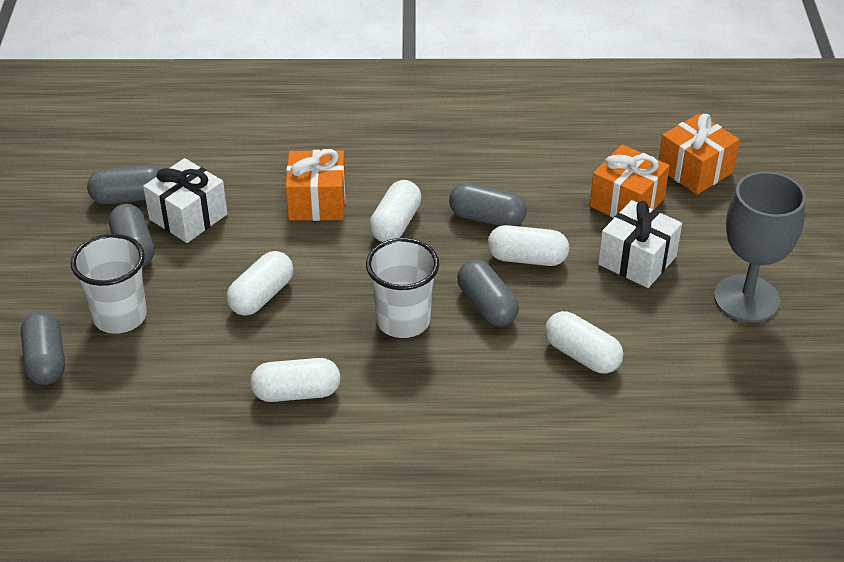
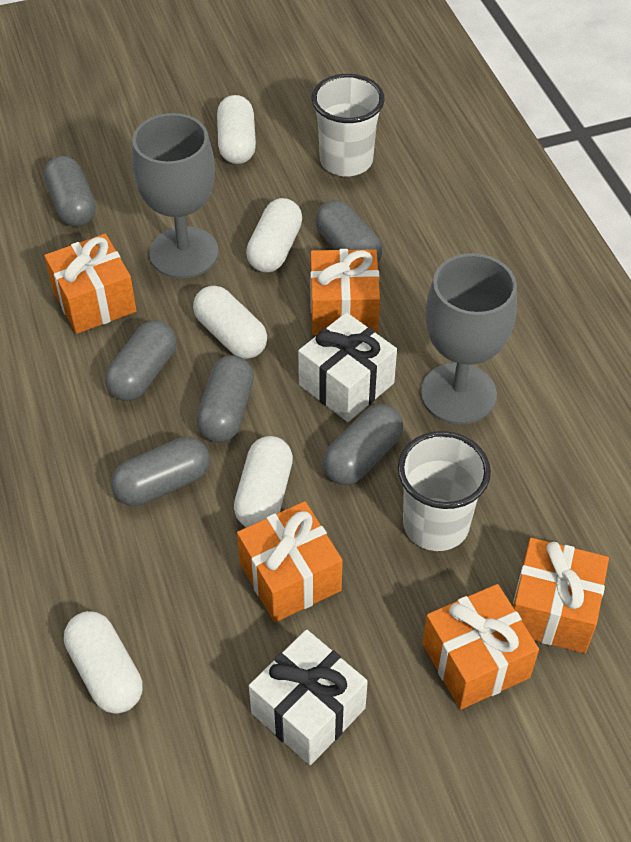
grey capsule: [21,311,65,385] [87,165,160,204] [109,204,155,267] [449,183,527,226] [457,260,519,326] = 5 -> [44,156,96,227] [105,320,176,401] [111,437,210,506] [196,355,254,442] [315,200,383,263] [323,404,403,485] = 6
grey goblet: [714,171,806,322] = 1 -> [132,113,219,279] [421,253,517,424] = 2
orange gift: [286,149,346,221] [590,145,670,218] [659,114,740,195] = 3 -> [44,234,137,334] [237,501,343,623] [310,249,380,335] [422,584,539,710] [513,538,609,653] = 5

